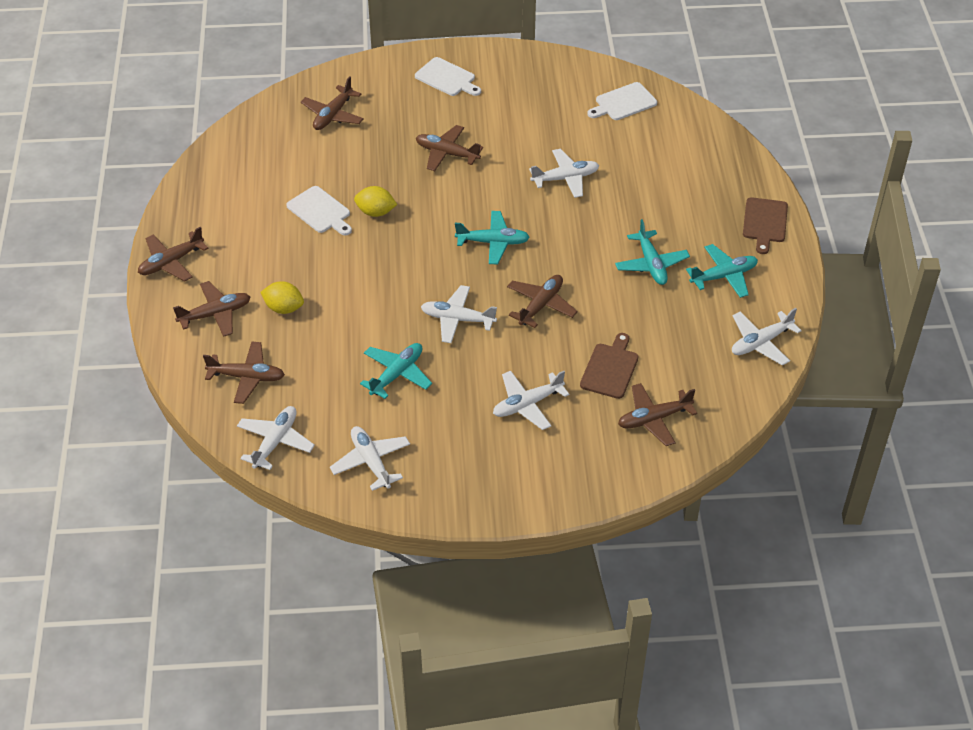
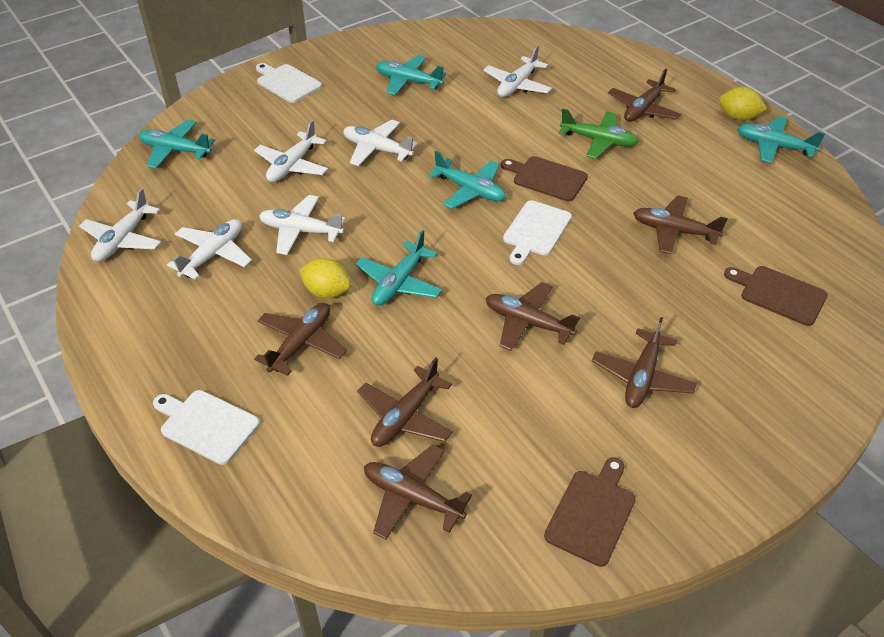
brown cutting board: [580,333,638,399] [743,197,788,254] = 2 -> [501,156,588,201] [544,457,636,567] [724,266,828,326] = 3
green plane: none = 0 -> [559,109,639,159] = 1
turquoise plane: [360,343,432,399] [455,211,530,264] [615,219,690,285] [686,244,758,298] = 4 -> [139,120,216,169] [356,230,442,306] [376,55,446,95] [428,151,506,209] [737,116,825,163] = 5

